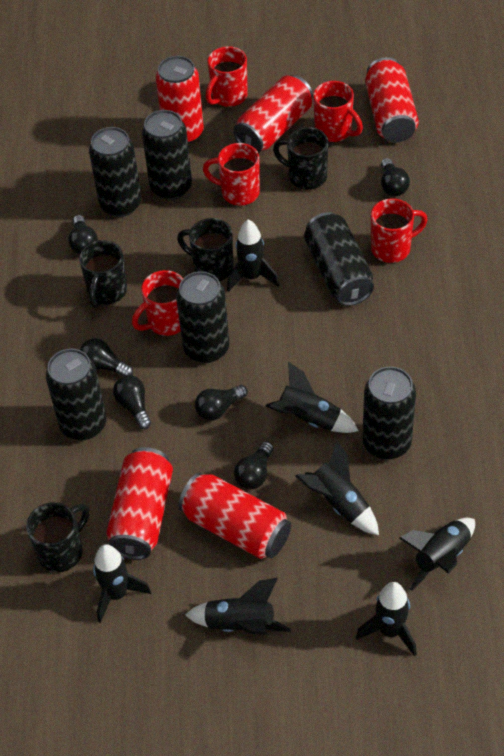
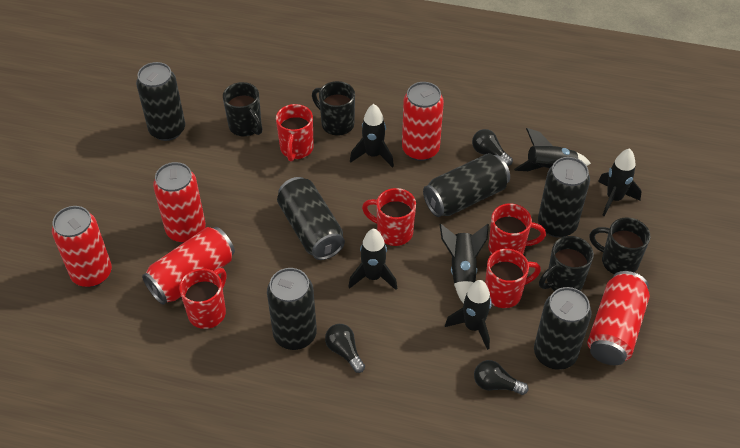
black light bulb: [68,215,98,254] [80,338,133,376] [113,375,151,429] [195,385,248,421] [234,441,273,489] [381,158,410,196] = 6 -> [325,324,365,373] [472,129,513,166] [474,360,528,395] = 3
black rocket: [93,544,151,623] [185,578,291,635] [227,220,279,292] [265,362,359,433] [295,440,379,535] [356,582,417,656] [399,518,475,591] = 7 -> [348,228,397,290] [350,104,394,168] [439,224,489,304] [445,280,492,350] [514,128,591,171] [598,148,641,217] = 6

